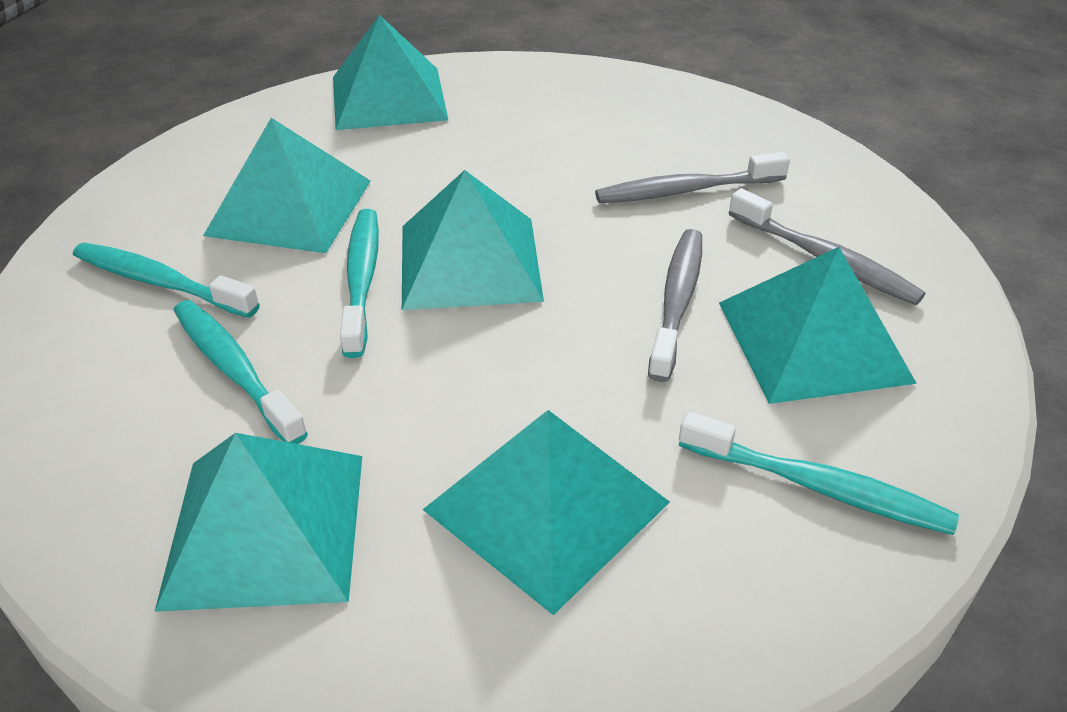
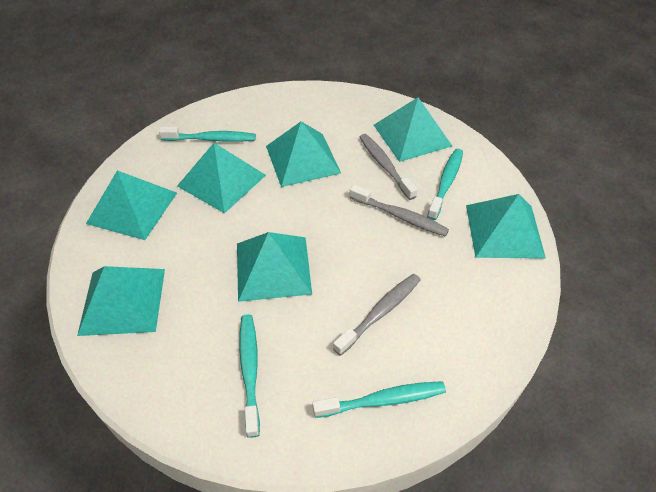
turquoise pyramid: [155,433,362,612] [203,118,371,253] [333,15,448,130] [402,170,544,310] [422,410,670,615] [719,247,917,404] = 6 -> [77,266,165,336] [86,170,177,240] [177,143,266,214] [237,232,312,302] [266,121,341,187] [374,97,452,162] [466,194,546,259] = 7

